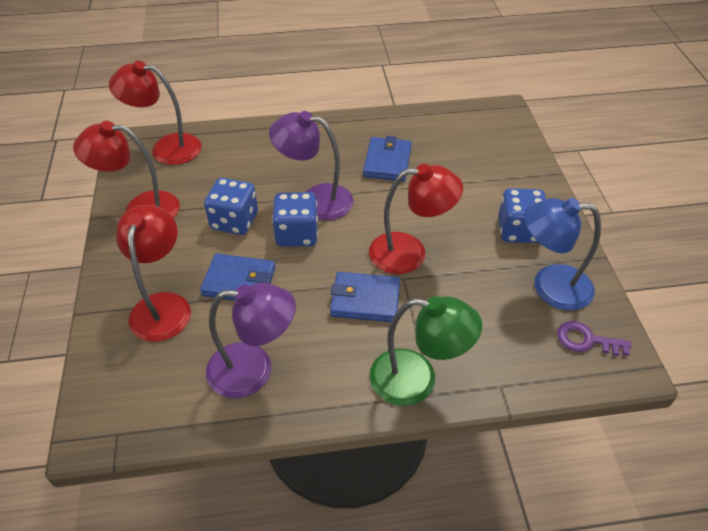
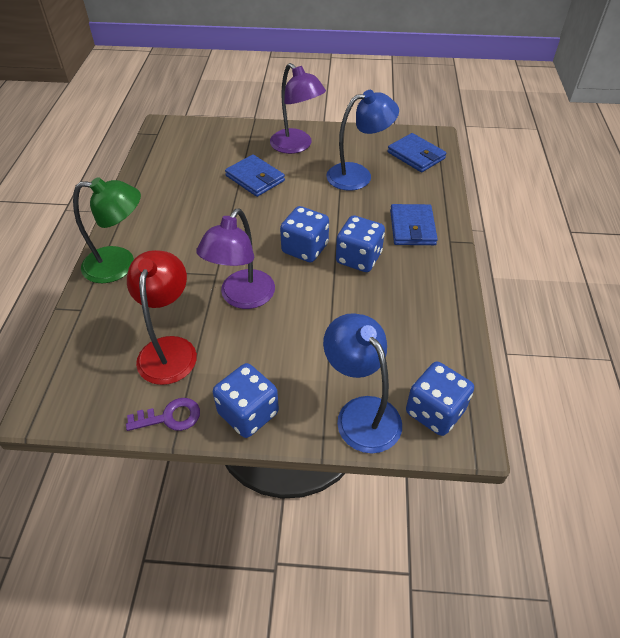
blue dice: [204,178,258,235] [272,192,318,247] [498,188,546,243] = 3 -> [213,363,279,438] [280,206,329,262] [336,216,385,272] [406,362,474,436] = 4
blue lamp: [524,198,601,310] = 1 -> [323,313,402,453] [326,90,399,191] = 2
red lamp: [73,121,180,218] [109,61,202,165] [116,205,191,342] [369,164,463,274] = 4 -> [127,250,197,385] = 1

